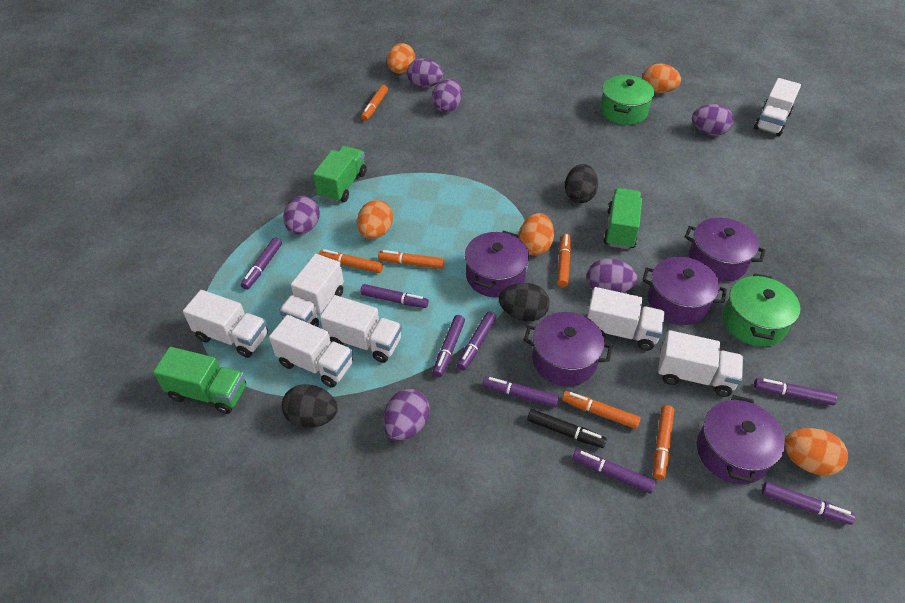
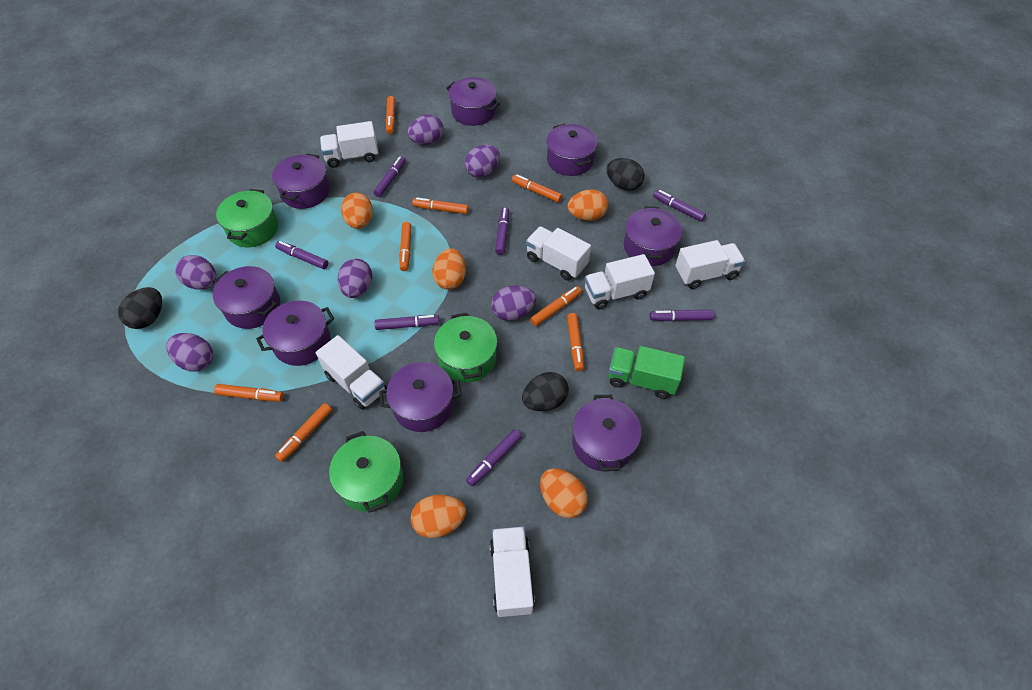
black marker: [527,409,607,448] = 1 -> none = 0
green pot: [600,75,654,125] [723,273,800,346] = 2 -> [216,189,278,247] [329,431,403,513] [434,313,497,382] = 3
green truck: [153,347,246,414] [313,146,366,203] [603,188,642,249] = 3 -> [609,346,685,399] = 1
orange marker: [319,249,383,273] [361,85,388,121] [378,250,444,269] [557,234,571,287] [562,391,641,429] [653,405,674,480] = 6 -> [214,384,284,401] [275,403,332,462] [386,96,395,134] [399,222,412,271] [412,198,469,214] [512,174,562,203] [530,286,582,326] [567,313,584,371] = 8
purple marker: [241,237,282,290] [360,284,429,308] [433,315,465,377] [457,311,497,370] [482,376,559,407] [573,449,656,494] [754,378,837,405] [761,482,855,525] = 8 -> [275,241,328,269] [373,156,406,197] [375,315,440,330] [466,429,522,487] [495,207,509,255] [650,310,715,321] [653,190,706,222] = 7
purple pot: [465,230,529,298] [524,312,613,386] [642,257,727,325] [685,218,766,282] [697,395,785,484] = 5 -> [213,266,280,329] [256,301,334,366] [272,153,330,209] [379,362,462,432] [446,77,500,126] [546,124,597,176] [572,395,641,472] [624,206,682,266] = 8
white truck: [183,290,268,358] [269,315,353,388] [279,254,344,327] [320,295,402,363] [587,287,665,351] [658,330,743,397] [754,78,801,136] = 7 -> [316,335,387,410] [320,121,378,168] [490,526,535,617] [526,226,591,281] [585,254,655,310] [675,240,745,289] = 6

